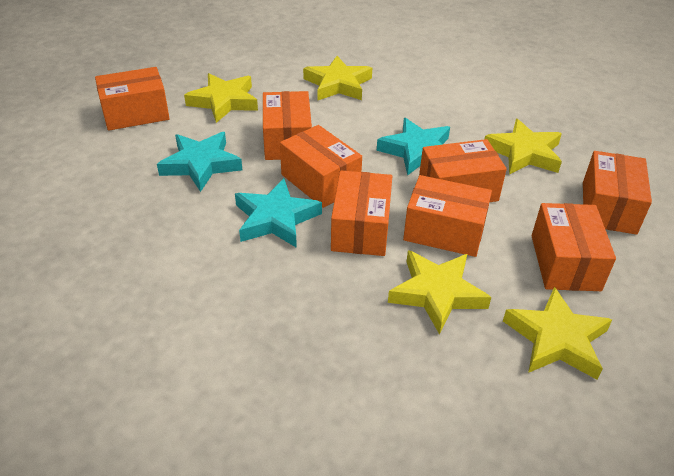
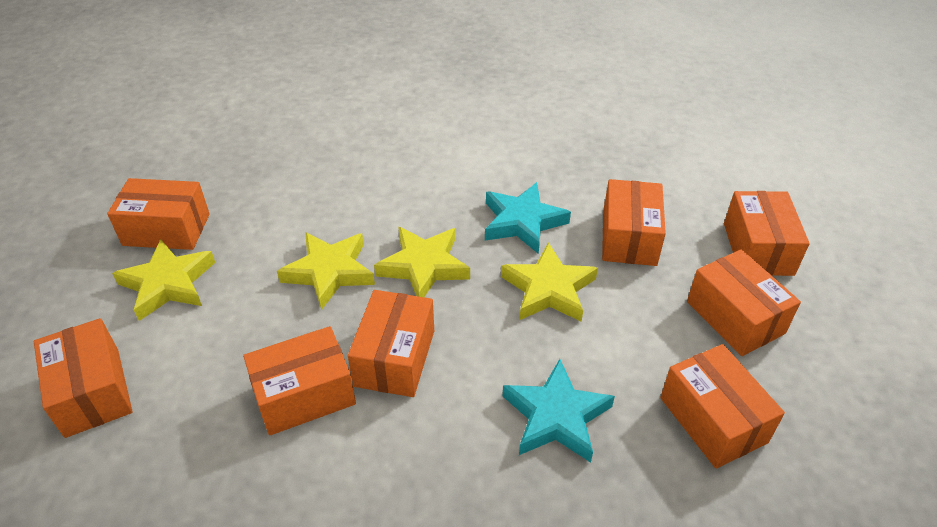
turquoise star: [157,132,242,192] [235,178,322,248] [377,118,450,176] = 3 -> [485,182,571,254] [503,359,615,463] = 2
yellow star: [184,73,258,123] [303,56,372,100] [388,250,491,335] [485,119,562,175] [503,287,612,380] = 5 -> [112,239,216,321] [277,232,375,310] [374,227,470,297] [501,242,598,322] = 4

